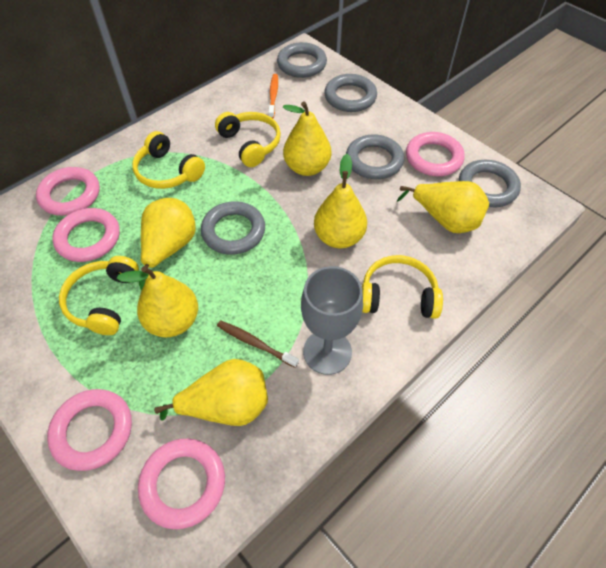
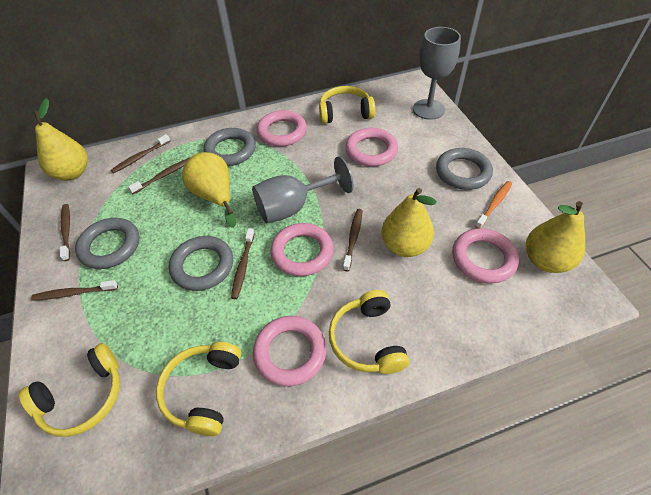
brown toothbrush: [217,320,299,368] = 1 -> [31,280,118,300] [60,204,70,261] [111,134,170,173] [128,158,189,194] [231,228,255,299] [343,209,363,271] = 6
grey goblet: [301,266,363,375] = 1 -> [252,156,353,223] [413,27,461,120] = 2
grey ring: [201,201,265,255] [277,42,327,78] [324,74,377,112] [346,134,404,179] [459,160,521,207] = 5 -> [75,218,139,269] [169,236,233,291] [204,128,256,166] [436,148,493,190] = 4
yellow pear: [117,266,198,337] [139,198,196,291] [154,359,268,426] [283,101,331,176] [314,154,367,248] [397,181,489,233] = 6 -> [33,98,88,181] [182,152,236,228] [381,188,437,257] [526,201,585,273] = 4

